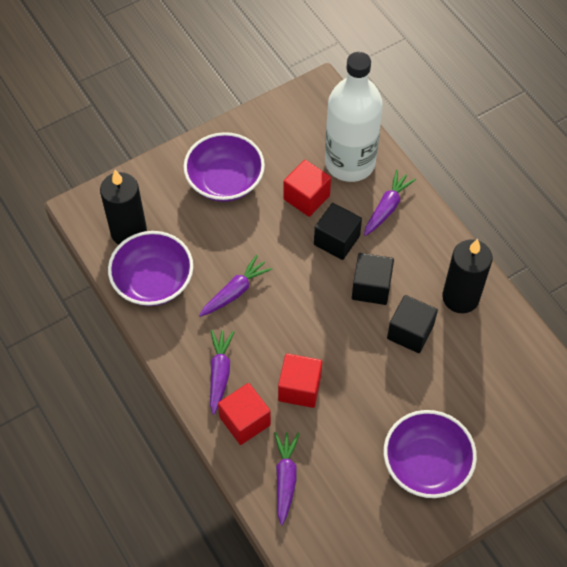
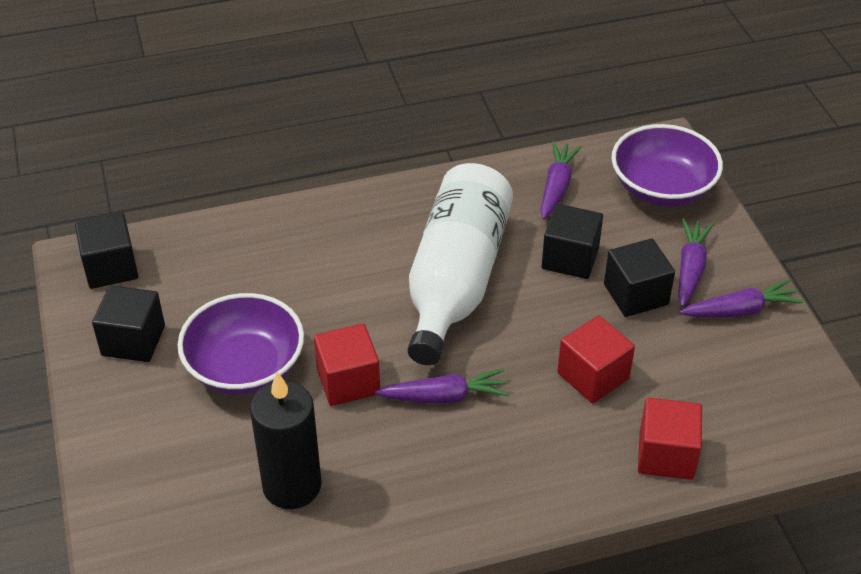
black candle: [100,170,147,245] [442,239,492,313] = 2 -> [250,372,322,509] = 1
black cube: [314,203,362,260] [352,253,394,305] [387,295,438,353] = 3 -> [75,213,138,289] [92,285,165,362] [542,204,603,279] [604,239,675,317] = 4
purple bowl: [108,231,193,306] [183,132,265,202] [384,410,477,498] = 3 -> [178,293,304,395] [611,124,723,207] = 2

